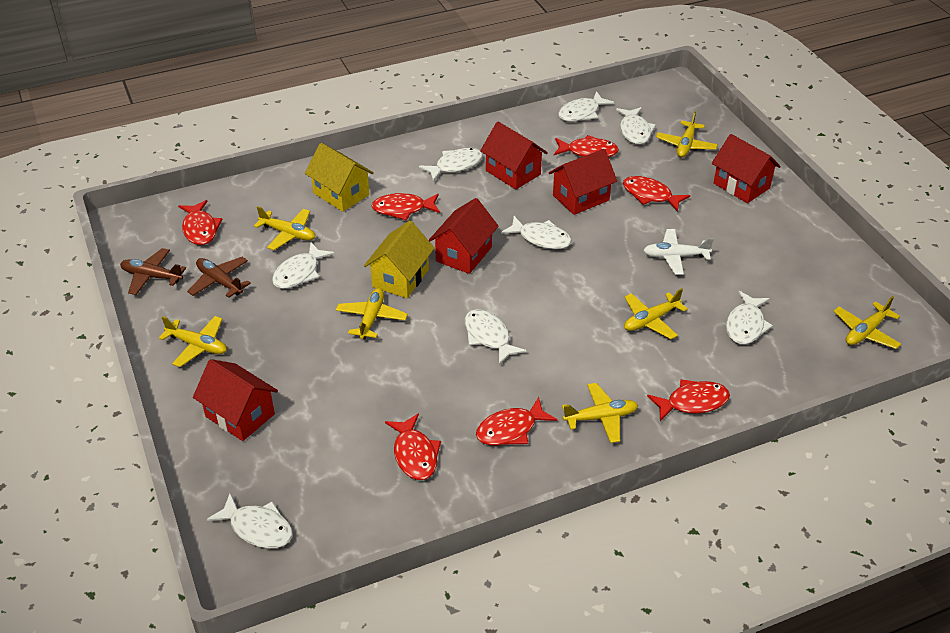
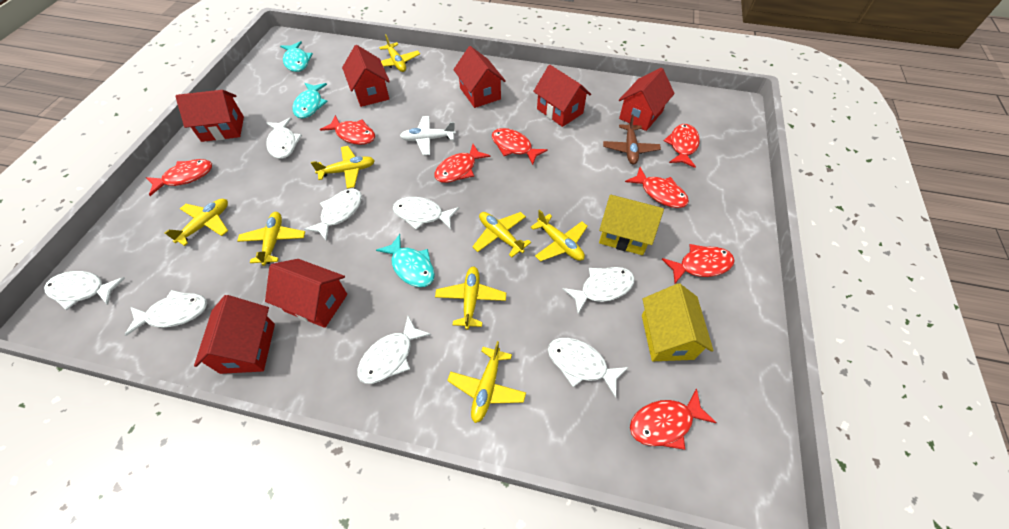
brown plane: [120,248,186,295] [187,257,251,298] = 2 -> [603,114,661,164] = 1
red fish: [178,200,223,245] [372,193,440,221] [385,413,441,480] [476,397,557,446] [554,135,619,157] [623,176,690,212] [647,379,730,421] = 7 -> [146,159,212,196] [320,115,375,145] [435,144,491,183] [492,128,548,165] [625,167,689,208] [630,389,717,450] [662,244,735,283] [664,124,700,168] = 8
red house: [193,359,278,441] [429,198,498,274] [480,122,548,190] [549,149,617,215] [712,134,781,203] = 5 -> [175,90,244,142] [194,295,275,374] [265,259,347,328] [342,45,390,107] [453,46,506,108] [533,65,591,127] [619,68,675,131] = 7
turquoise fish: none = 0 -> [280,41,313,72] [293,83,328,119] [376,234,435,287] = 3
yellow plane: [159,316,227,367] [254,206,315,250] [336,288,408,339] [562,383,638,443] [624,288,688,339] [656,111,718,158] [834,296,901,349] = 7 -> [165,199,228,246] [237,212,305,266] [311,146,375,189] [379,34,420,72] [435,266,506,330] [447,341,526,423] [472,212,531,258] [531,210,588,262] = 8

